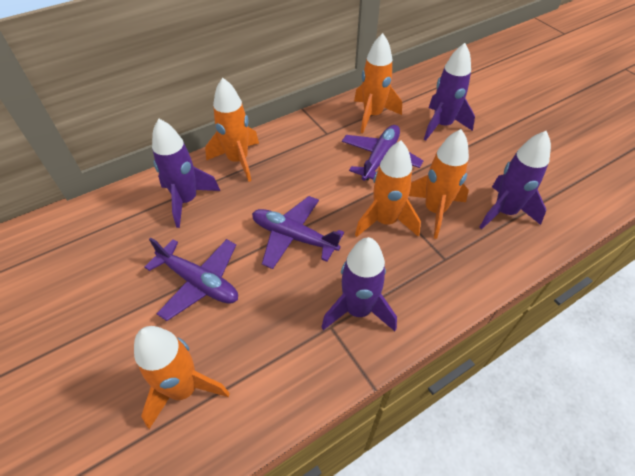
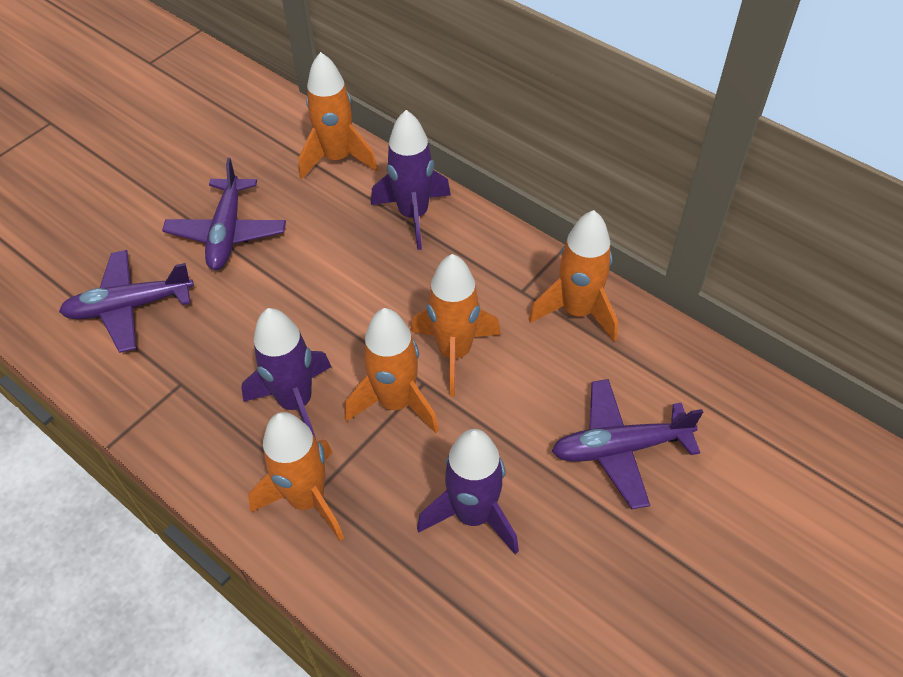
purple rocket: [152,119,220,228] [321,237,397,331] [424,43,475,141] [479,131,551,229] = 4 -> [241,308,331,439] [371,110,451,250] [417,429,519,555] = 3

